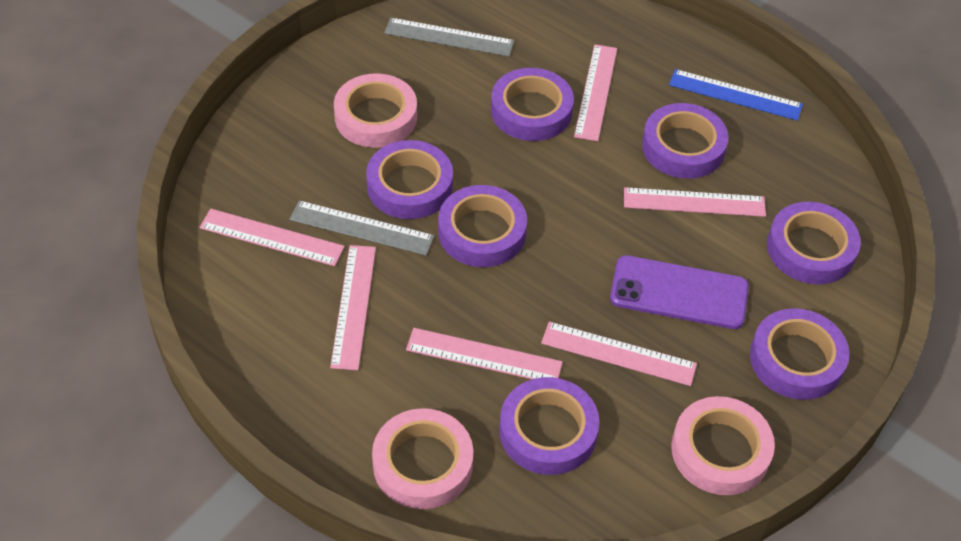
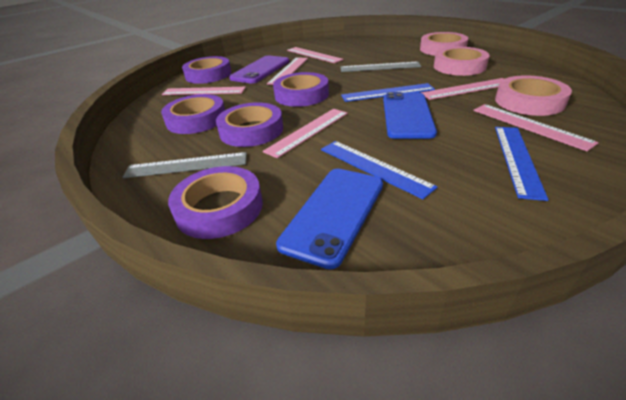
blue phone: none = 0 -> [276,169,383,269] [383,92,437,139] = 2
blue ruler: [669,69,803,121] = 1 -> [321,141,437,199] [341,83,435,102] [495,127,549,201] = 3
purple tape: [366,140,453,219] [438,185,527,267] [491,68,574,141] [499,377,599,475] [642,103,729,179] [750,308,850,400] [767,202,861,284] = 7 -> [161,94,225,134] [168,166,263,239] [182,56,231,84] [216,102,283,147] [273,72,329,107] = 5

